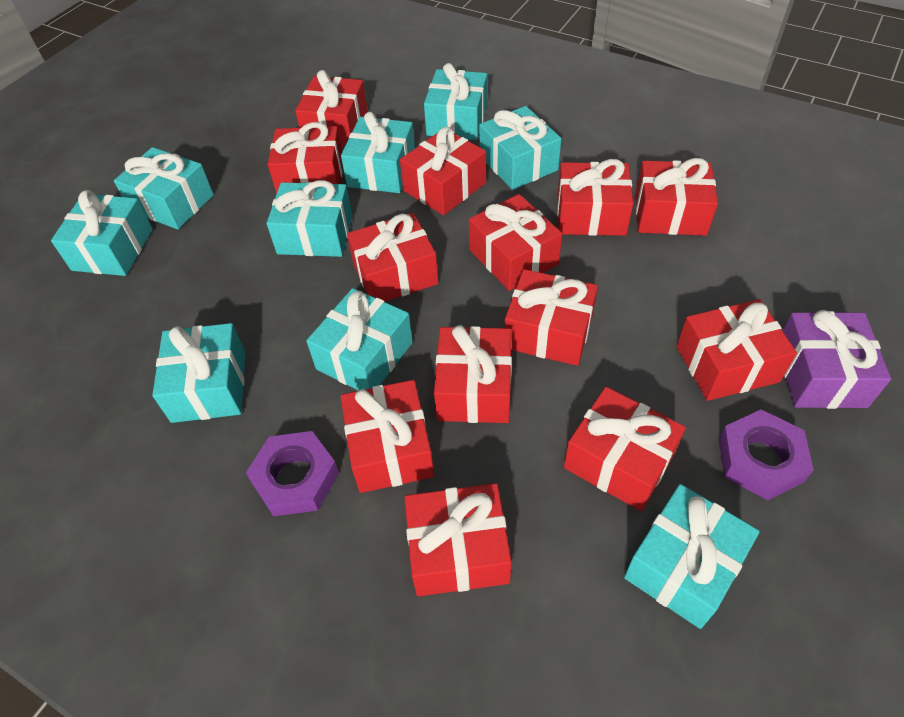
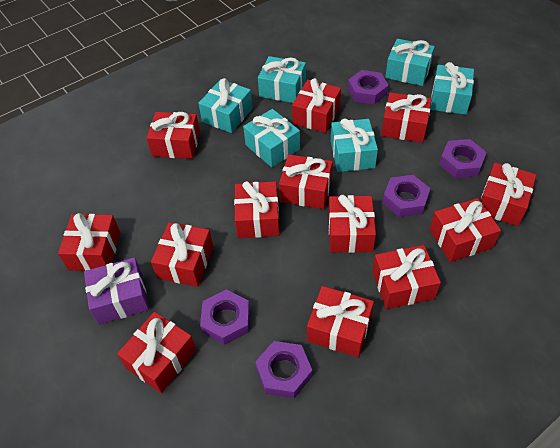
purple nut: [246,431,339,516] [719,409,814,500] = 2 -> [200,289,250,345] [255,341,312,398] [348,70,389,104] [383,175,430,217] [439,139,487,178] = 5
turquoise gift: [51,190,153,276] [114,147,214,230] [152,323,246,423] [267,180,353,257] [306,288,413,391] [341,112,415,193] [424,63,487,140] [479,106,561,190] [624,484,760,629] = 9 -> [198,78,253,133] [243,109,300,167] [258,56,306,103] [331,119,378,172] [385,39,435,86] [430,62,474,115] = 6

